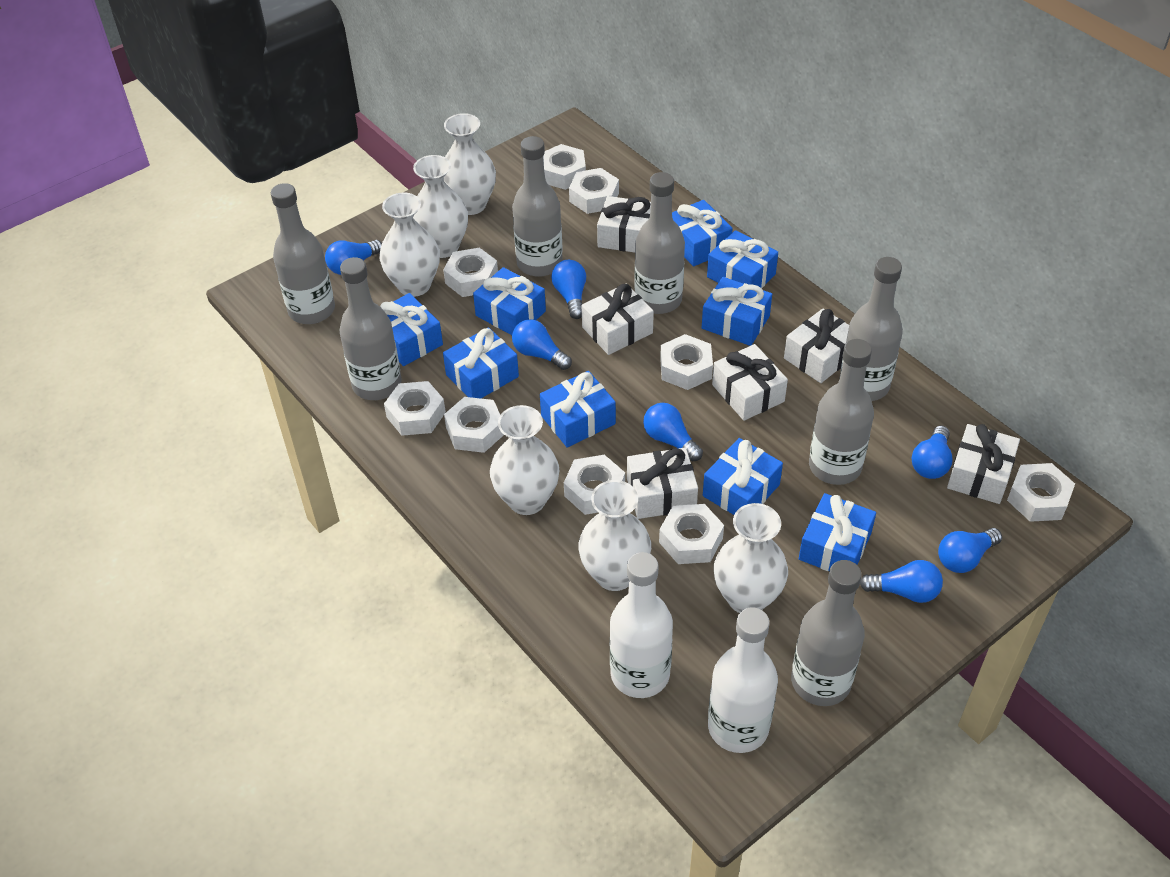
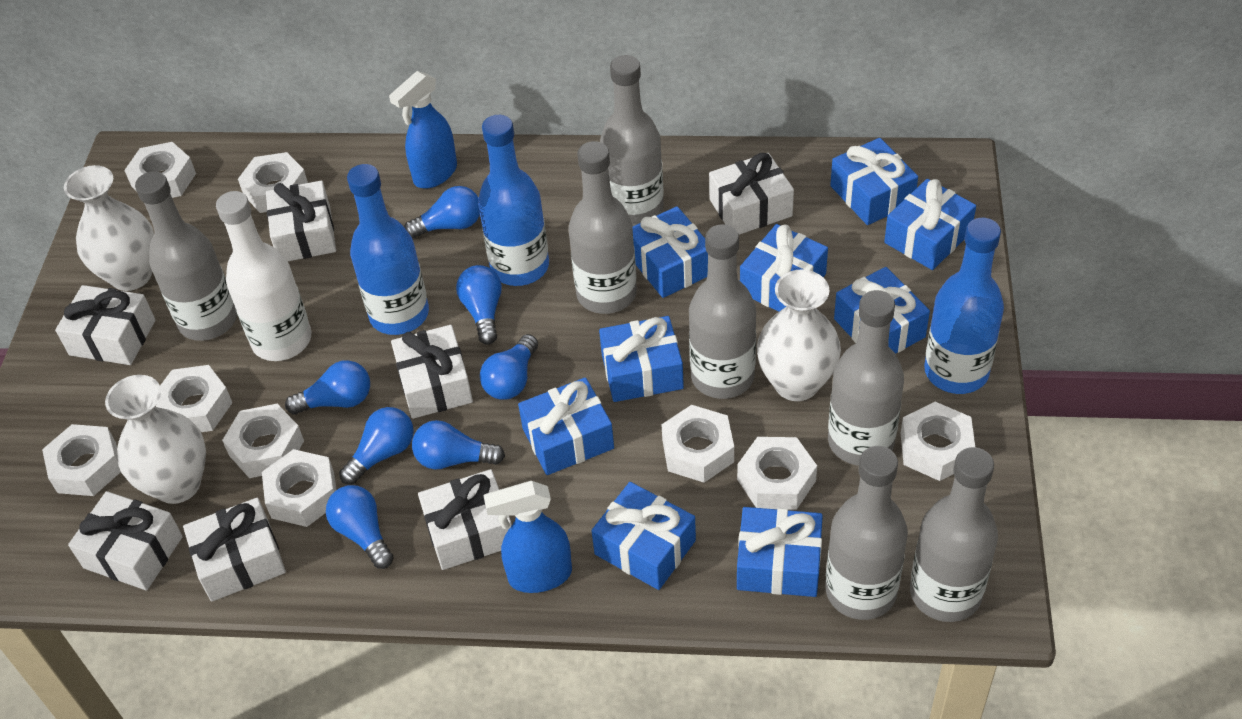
blue bottle: none = 0 -> [347,164,429,335] [478,115,549,286] [924,218,1004,394] = 3
blue spray bottle: none = 0 -> [389,71,457,189] [483,481,572,593] = 2
white bottle: [610,552,673,698] [708,607,778,753] = 2 -> [216,191,311,361] = 1
white gift: [582,284,654,355] [597,196,651,253] [627,448,698,519] [712,344,788,421] [784,309,849,383] [947,424,1020,504] = 6 -> [55,285,155,365] [68,491,183,590] [183,498,286,602] [266,180,336,261] [391,325,473,419] [418,469,512,570] [709,153,794,235] = 7
white vase: [379,192,440,297] [413,155,468,258] [443,113,496,215] [490,405,559,515] [578,480,651,591] [714,503,788,613] = 6 -> [64,165,154,291] [105,375,206,504] [757,270,841,401] = 3

